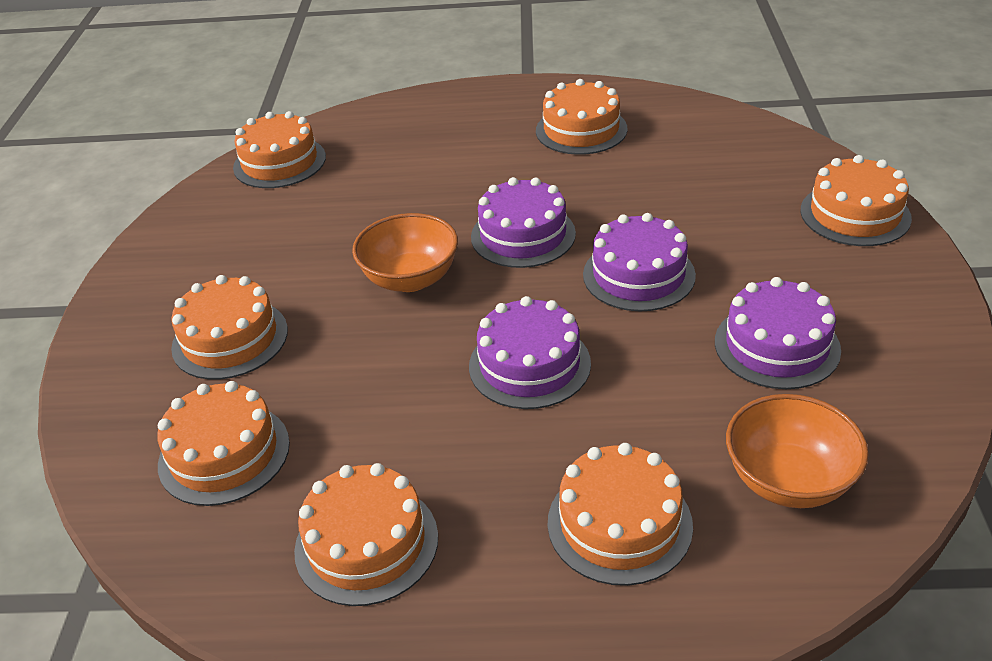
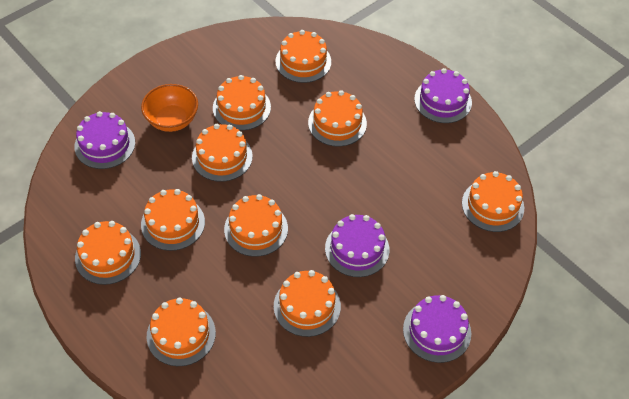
orange bowl: [352,213,458,292] [726,394,869,508] = 2 -> [141,84,198,132] = 1
orange cake: [157,381,290,506] [171,275,288,380] [233,111,326,188] [294,463,438,606] [536,79,628,155] [548,443,693,586] [800,155,912,246] = 7 -> [75,221,141,285] [141,189,205,251] [147,298,216,366] [192,124,253,182] [213,75,271,131] [224,194,288,257] [274,270,341,337] [275,30,331,83] [308,90,367,147] [462,171,524,232] = 10

